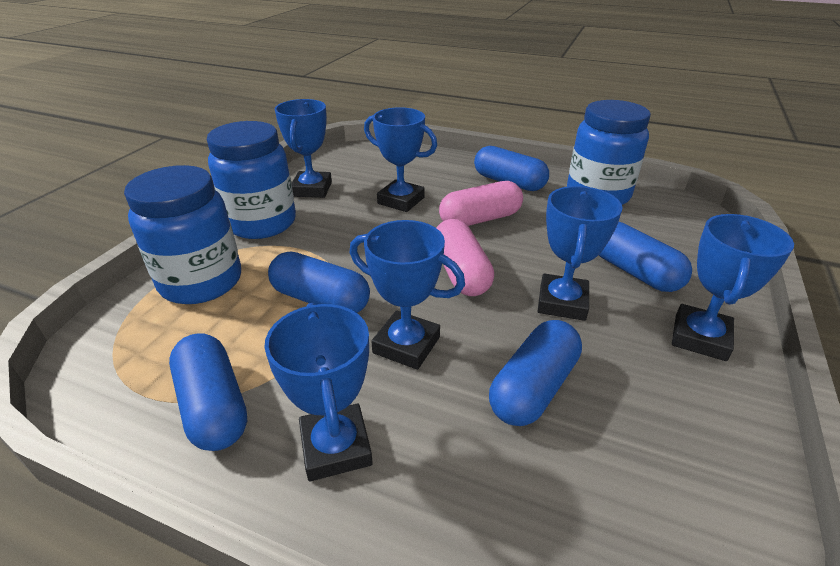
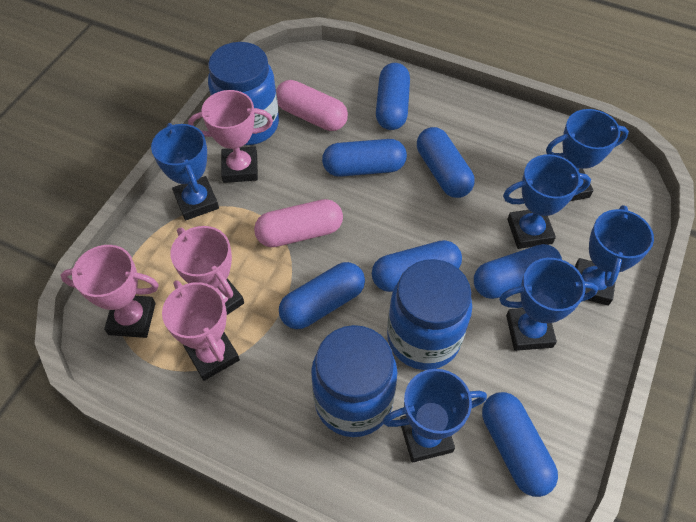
blue capsule: [169,333,247,451] [268,252,370,313] [474,146,549,191] [489,320,582,426] [599,222,692,292] = 5 -> [279,262,365,329] [322,139,407,177] [372,240,462,292] [376,63,410,130] [417,127,475,198] [474,244,562,299] [482,392,558,497] = 7
pink trophy: none = 0 -> [60,245,159,338] [162,280,240,381] [171,226,244,315] [188,90,273,183] = 4

